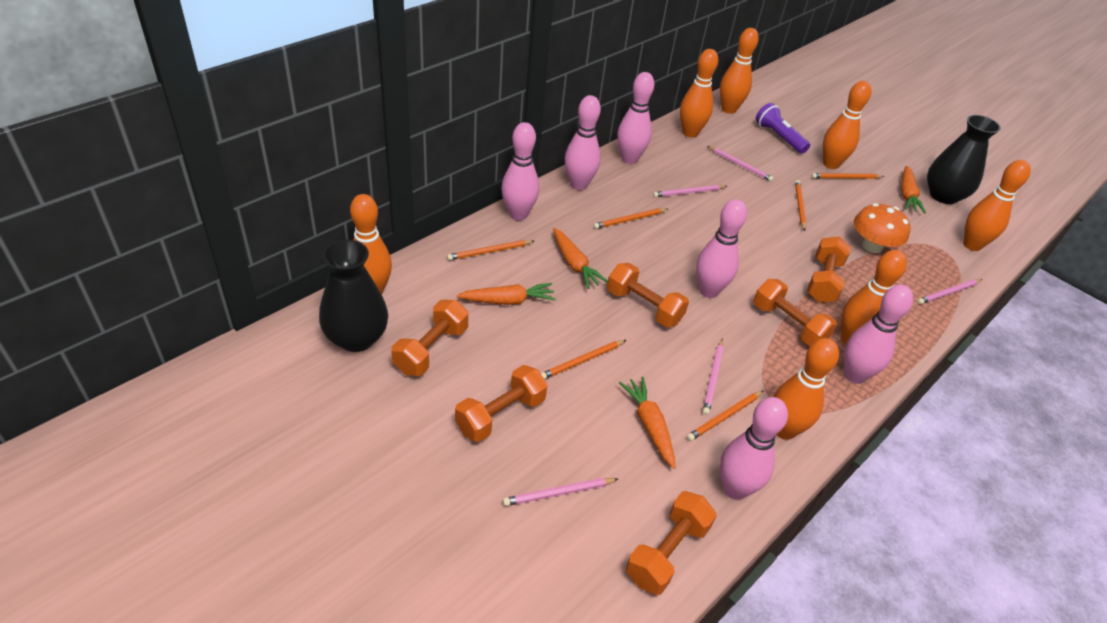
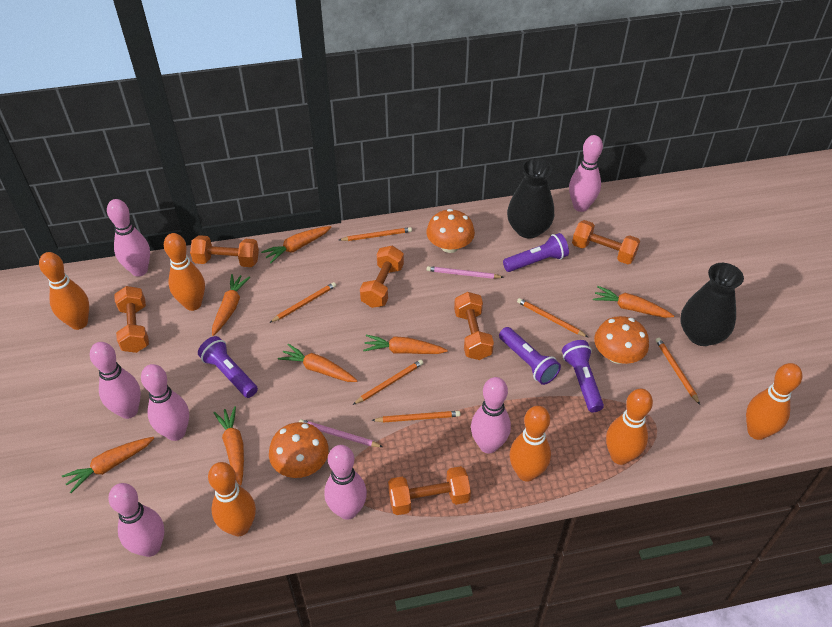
orange bowling pin: [350,194,392,295] [680,49,718,138] [720,28,759,114] [773,338,839,440] [823,81,871,169] [841,250,907,345] [963,160,1031,251] = 7 -> [39,252,89,330] [164,233,205,311] [208,462,256,536] [510,406,551,482] [606,389,653,465] [746,363,802,440] = 6
orange carrot: [457,283,556,305] [553,228,608,289] [619,377,676,469] [901,166,926,213] = 4 -> [62,437,154,493] [212,274,250,336] [213,406,244,486] [261,226,331,263] [278,344,358,382] [363,335,448,354] [593,286,674,318] = 7
orange mushroom: [854,203,910,253] = 1 -> [269,422,329,478] [426,209,475,253] [594,316,649,364] = 3
pink bowling pin: [501,122,539,221] [565,95,601,190] [617,72,654,164] [696,199,747,298] [720,397,788,500] [844,285,913,384] = 6 -> [90,342,141,419] [107,199,150,277] [108,483,164,557] [141,364,189,441] [324,445,367,520] [471,377,511,453] [569,135,603,212] = 7
pink pencil: [503,478,618,506] [653,185,727,197] [703,339,724,415] [707,146,774,181] [917,279,982,304] = 5 -> [299,419,383,447] [427,266,504,279] = 2
purple flashlight: [756,103,810,154] = 1 -> [198,336,258,398] [499,327,561,385] [503,233,569,272] [562,340,604,412] = 4

